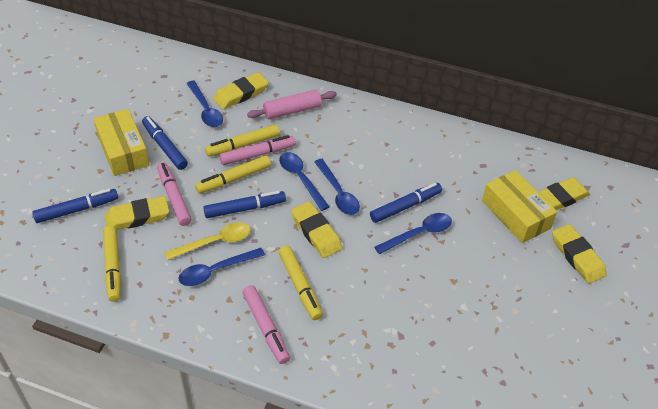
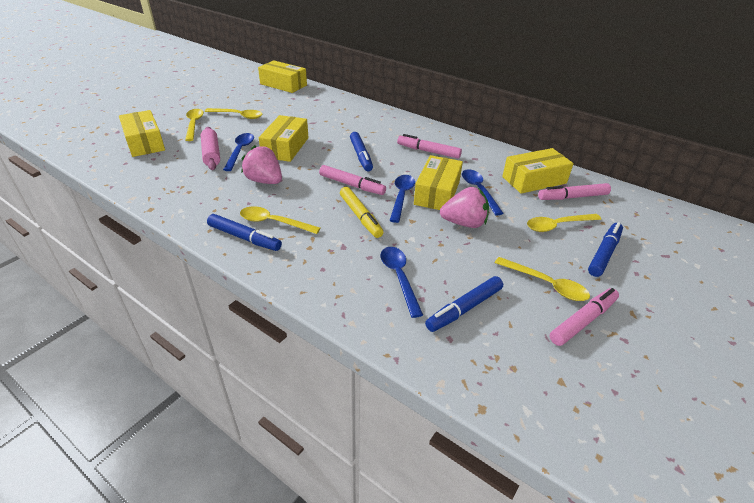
blue spoon: [178,248,265,286] [186,80,223,127] [279,152,330,211] [314,159,360,215] [375,213,452,254] = 5 -> [223,133,254,171] [381,247,423,318] [389,175,415,223] [462,169,504,216] = 4
pink marker: [157,162,192,226] [219,135,296,165] [243,285,290,364] = 3 -> [319,165,386,195] [397,134,462,159] [538,183,611,200] [550,288,619,346] = 4
pink strawberry: none = 0 -> [241,145,282,184] [440,187,489,228] = 2
yellow box: [94,109,149,176] [482,170,557,243] = 2 -> [119,110,165,157] [258,60,307,93] [259,115,308,162] [414,155,463,210] [502,148,574,194] = 5
yellow eraser: [105,196,169,230] [213,72,269,109] [291,201,342,258] [538,177,590,210] [552,224,607,284] = 5 -> none = 0
yellow marker: [103,226,121,302] [195,155,271,194] [205,125,280,157] [279,246,323,320] = 4 -> [340,187,384,238] = 1
yellow spoon: [165,222,251,260] = 1 -> [185,109,204,141] [205,108,262,119] [240,206,321,234] [495,257,590,301] [527,214,601,232] = 5

